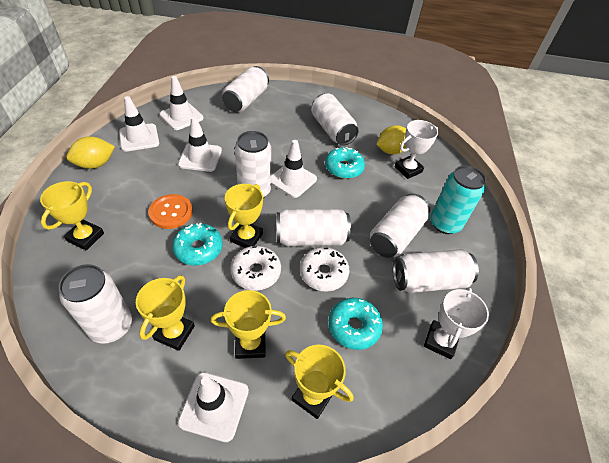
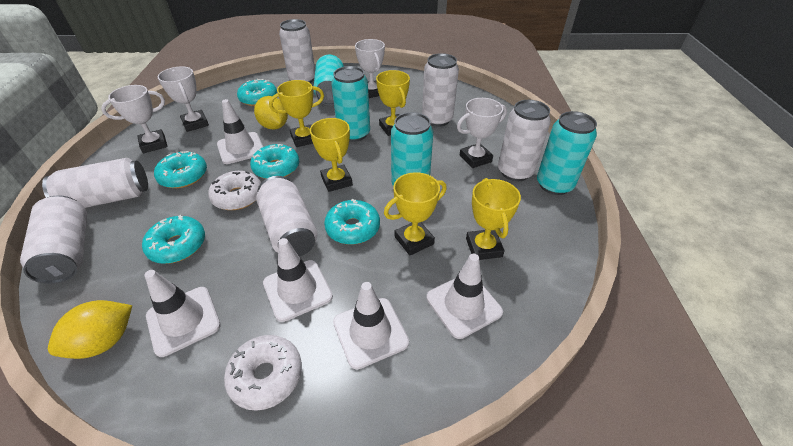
orange button: [148,194,193,229] = 1 -> none = 0
turquoise can: [430,165,486,234] = 1 -> [314,55,344,105] [331,66,370,142] [391,112,433,187] [537,111,597,195] = 4
turquoise donut: [172,223,223,265] [325,147,365,179] [328,298,383,350] = 3 -> [142,215,205,264] [154,151,207,188] [237,79,277,106] [250,144,299,179] [324,199,380,245] = 5
white can: [59,264,132,344] [222,66,269,112] [235,131,271,198] [277,209,351,246] [311,94,359,146] [370,193,430,258] [393,249,479,293] = 7 -> [20,195,87,284] [42,158,148,208] [256,176,318,256] [279,19,315,83] [422,53,459,127] [498,100,551,181] = 6
white trophy: [395,120,438,179] [424,287,489,359] = 2 -> [101,85,168,153] [157,67,209,132] [355,39,385,98] [457,98,507,168] = 4

